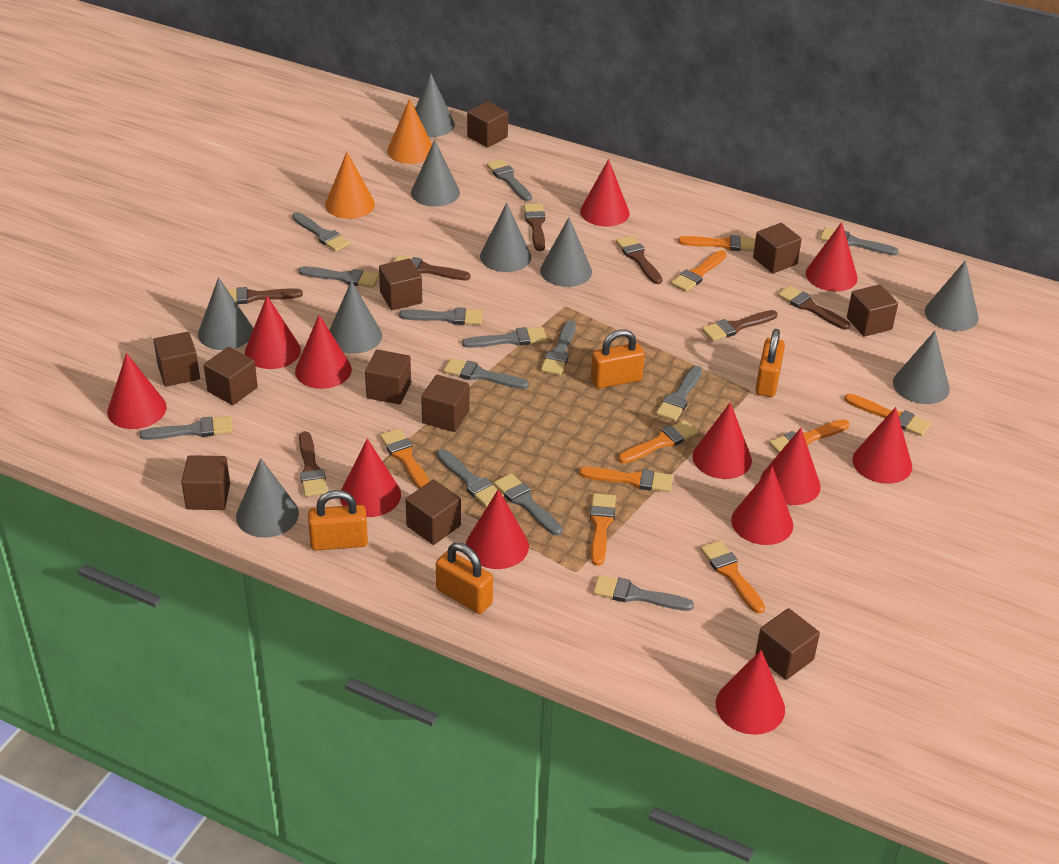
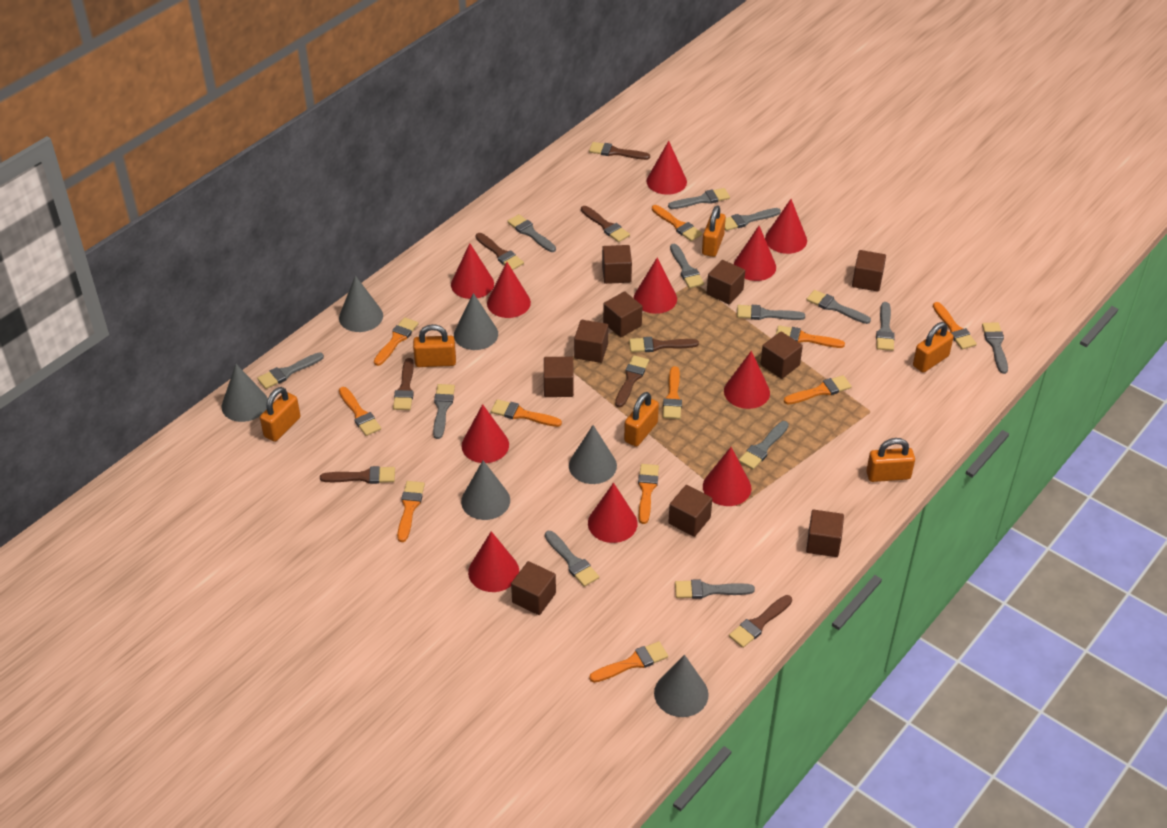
brown brush: [227,287,303,304] [299,431,328,497] [393,255,471,280] [524,203,545,251] [616,236,662,284] [702,310,778,341] [778,286,850,330] = 7 -> [320,466,395,484] [393,358,414,410] [476,233,524,270] [581,206,630,242] [589,142,650,160] [615,355,649,408] [629,337,699,352] [729,595,792,648] = 8
brown cube: [153,332,200,387] [181,455,230,510] [204,347,258,405] [365,350,411,404] [379,259,422,310] [406,480,461,545] [421,375,470,432] [467,101,508,147] [753,223,802,274] [755,608,820,680] [847,284,898,337] = 11 -> [511,561,556,615] [544,357,574,397] [574,320,608,363] [602,245,632,284] [603,291,642,337] [668,485,712,537] [707,260,745,304] [760,331,803,379] [806,510,844,557] [852,250,886,292] = 10
grey cone: [198,277,253,350] [236,458,299,538] [329,281,382,354] [411,140,460,207] [415,73,455,137] [480,203,531,272] [540,217,592,287] [893,331,950,404] [925,260,978,331] = 9 -> [222,364,268,422] [339,275,383,332] [454,293,498,350] [461,460,510,520] [569,425,617,484] [654,655,709,717] = 6
orange brush: [380,428,430,489] [579,467,673,492] [590,493,616,566] [618,420,698,464] [671,250,726,292] [678,235,756,251] [701,540,765,614] [769,419,849,454] [844,394,931,436] = 9 -> [339,387,381,436] [374,317,418,366] [397,481,425,542] [491,399,562,427] [589,641,668,683] [638,464,659,524] [652,205,702,241] [663,366,682,419] [776,325,845,348] [784,375,852,405] [933,302,977,350] = 11
orange cone: [325,152,375,219] [387,99,432,164] = 2 -> none = 0
orange padlock: [308,490,368,551] [436,543,493,614] [591,330,645,389] [756,329,785,397] = 4 -> [260,387,301,442] [413,324,456,367] [624,392,659,447] [702,206,726,257] [866,438,915,482] [913,322,954,373] = 6
red cone: [107,353,167,429] [245,296,301,369] [295,315,352,389] [340,439,401,517] [466,489,529,569] [580,159,629,227] [692,402,752,479] [716,650,785,735] [731,466,793,545] [760,428,821,505] [806,222,858,291] [853,407,912,484] = 12 -> [451,243,494,299] [462,404,509,463] [468,531,519,592] [487,262,531,318] [588,483,637,543] [634,258,677,314] [646,141,687,195] [703,447,751,506] [724,351,770,409] [734,226,776,281] [765,199,807,254] = 11

